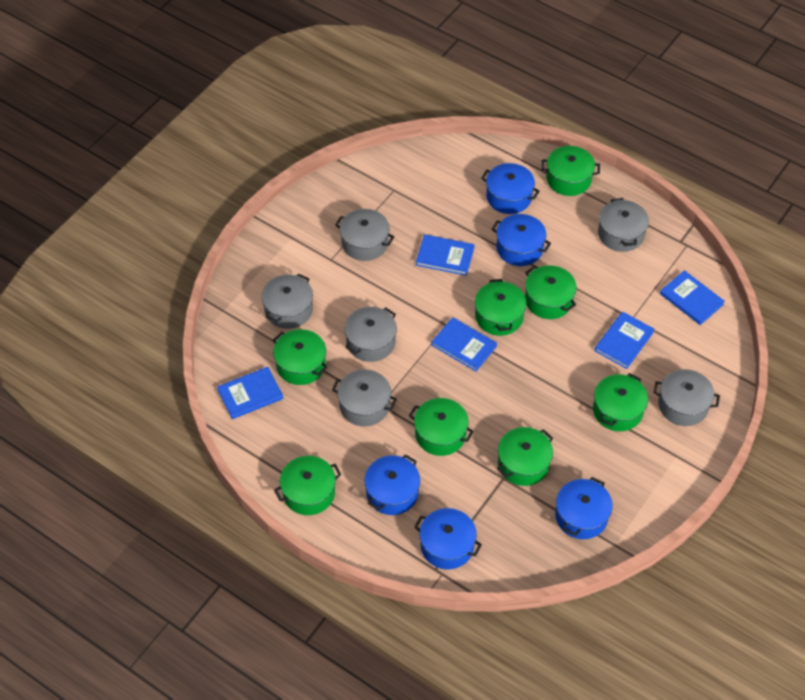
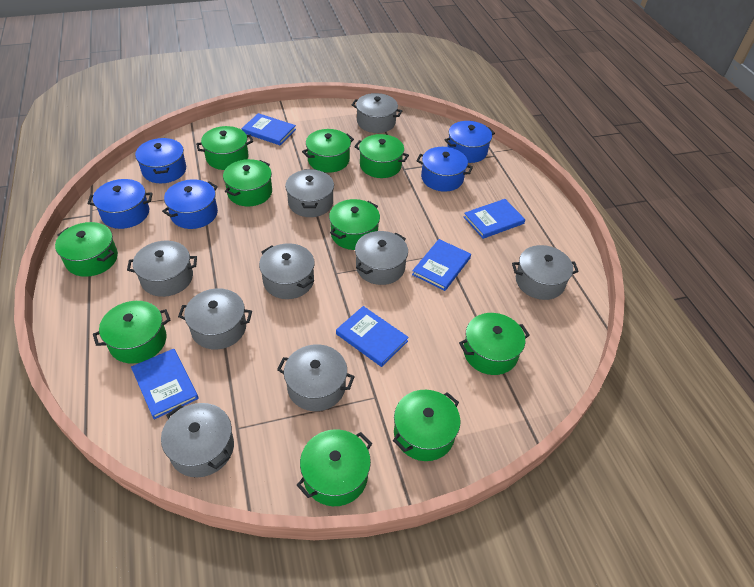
green pot: [273,329,328,385] [274,456,341,515] [409,398,474,456] [475,279,526,336] [497,427,553,486] [525,265,577,319] [541,146,600,196] [593,373,648,431] = 8 -> [55,222,118,277] [93,301,170,364] [196,126,253,170] [223,159,272,206] [297,429,372,506] [302,129,354,173] [329,199,380,250] [354,134,409,178] [393,390,460,461] [459,313,530,375] = 10
grey pot: [262,274,313,329] [332,369,397,426] [335,209,394,261] [345,307,397,362] [598,198,649,252] [654,369,720,426] = 6 -> [127,241,197,297] [161,403,234,477] [178,288,252,349] [259,243,315,299] [277,344,355,411] [285,169,334,217] [352,93,402,133] [355,231,408,285] [512,245,579,300] = 9

